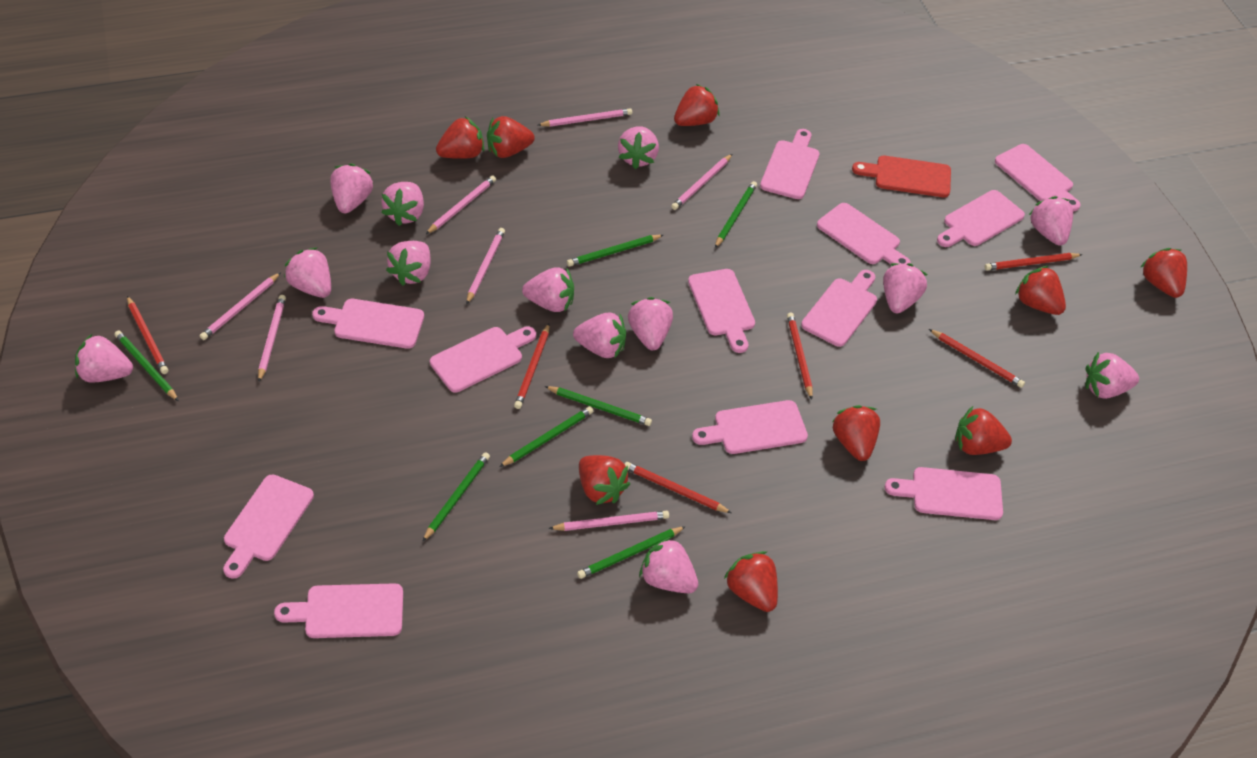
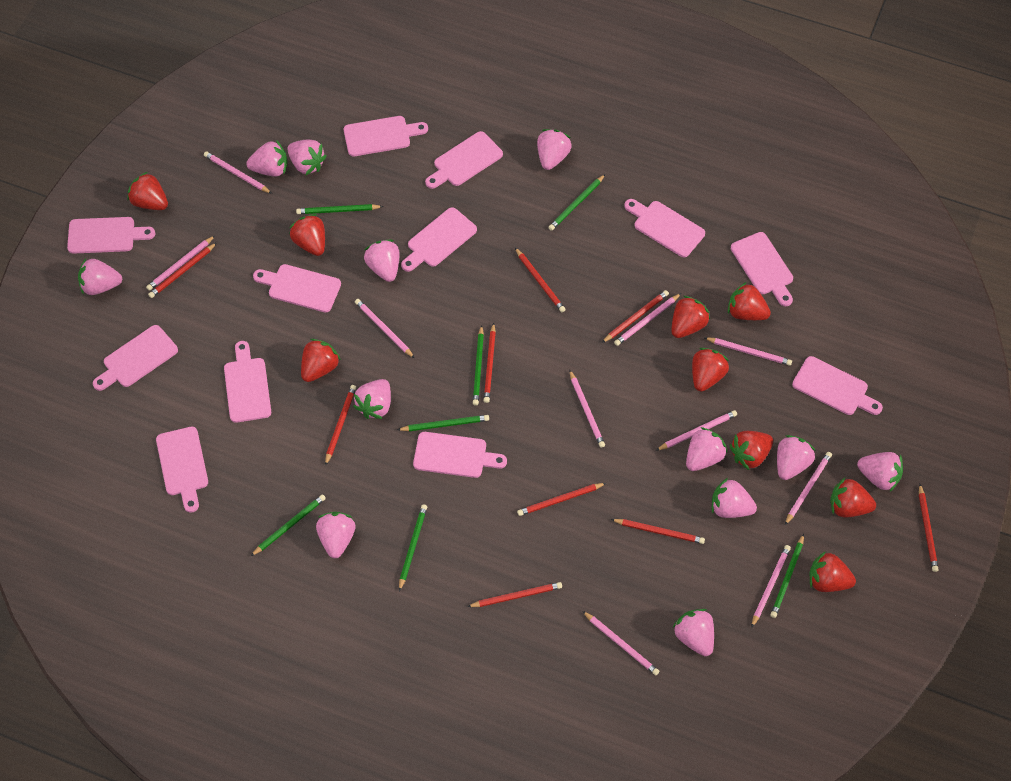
pink pencil: [200,272,281,340] [258,295,286,382] [426,176,496,234] [466,228,505,305] [538,108,632,127] [548,511,669,531] [671,154,732,210] = 7 -> [146,236,215,291] [204,151,272,194] [355,299,414,358] [570,370,605,448] [582,611,660,675] [614,293,681,346] [656,410,737,451] [704,337,792,366] [751,545,791,628] [785,452,832,525] = 10
pink strawberry: [75,333,133,383] [284,247,331,298] [330,163,374,213] [381,182,424,226] [386,241,431,286] [522,267,574,312] [573,313,626,359] [618,126,659,169] [628,297,673,350] [639,537,698,593] [883,263,928,313] [1029,196,1073,246] [1085,352,1139,399] = 13 -> [78,258,122,295] [246,140,288,177] [287,140,326,175] [316,512,356,558] [353,379,391,419] [364,240,400,282] [537,129,572,170] [672,609,714,656] [686,427,727,471] [712,478,757,518] [777,435,816,480] [857,452,903,492] = 12
red cutting board: [852,156,951,197] = 1 -> none = 0
red pencil: [127,296,168,374] [514,324,549,409] [625,462,732,513] [787,313,813,400] [929,329,1025,388] [985,253,1083,270] = 6 -> [148,243,216,298] [325,385,356,466] [467,582,562,607] [484,323,496,403] [515,248,566,312] [517,483,606,516] [602,290,669,343] [611,519,705,544] [919,484,939,572] = 9

